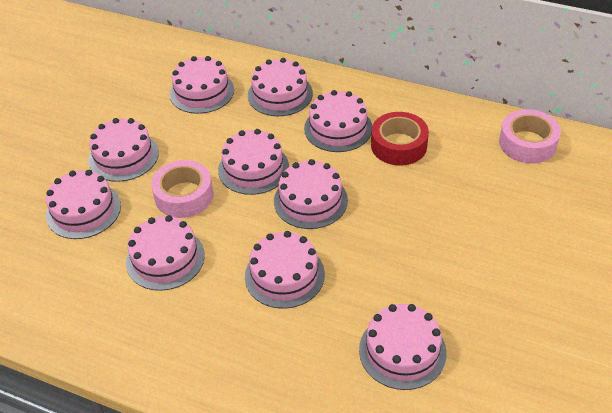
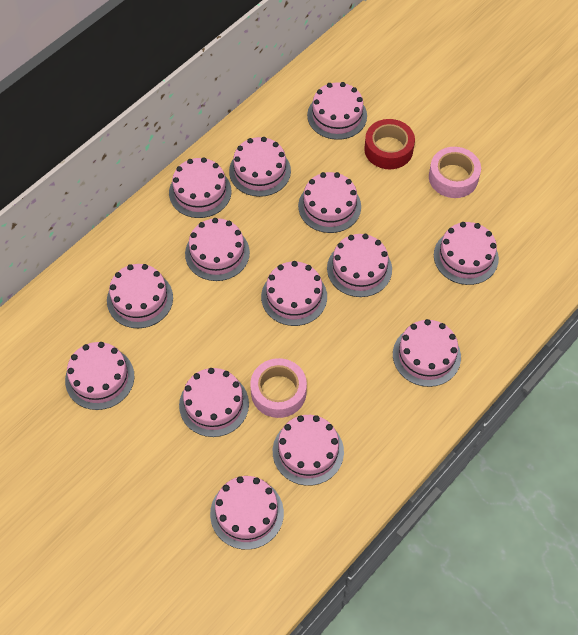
pink cake: [46,170,121,239] [89,118,159,182] [126,215,205,291] [170,56,234,114] [218,129,289,195] [245,231,325,309] [248,58,313,116] [274,159,348,229] [304,90,372,152] [359,304,446,390] = 10 -> [65,342,134,410] [107,264,173,328] [169,157,231,218] [179,368,249,437] [185,218,250,281] [210,476,284,550] [229,137,291,197] [261,261,327,326] [273,415,344,486] [298,172,361,233] [307,82,367,140] [327,234,392,297] [393,319,461,387] [434,222,499,285] = 14

